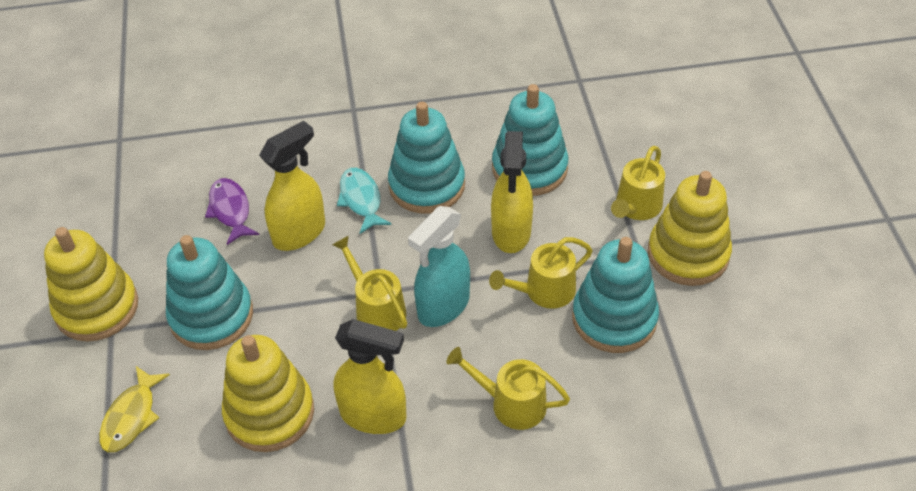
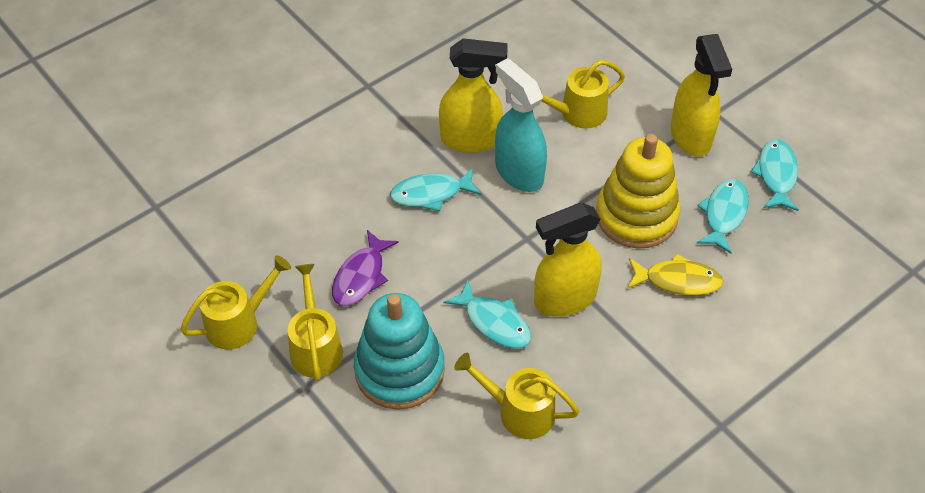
turquoise fish: [337,168,392,234] = 1 -> [390,168,482,211] [443,280,531,349] [696,179,749,254] [751,139,799,211] = 4
turquoise stacking toy: [166,235,253,350] [388,102,465,214] [492,84,568,196] [572,237,659,353] = 4 -> [354,293,445,410] = 1
yellow stacking toy: [44,227,138,342] [222,335,314,452] [648,171,732,286] = 3 -> [596,134,680,249] = 1

